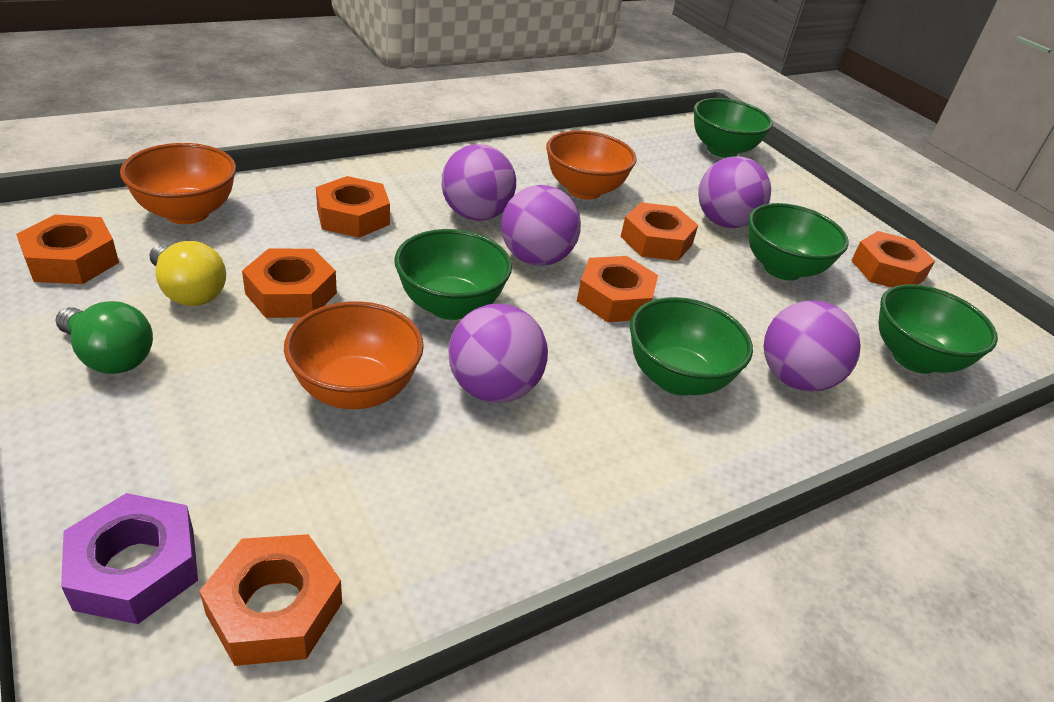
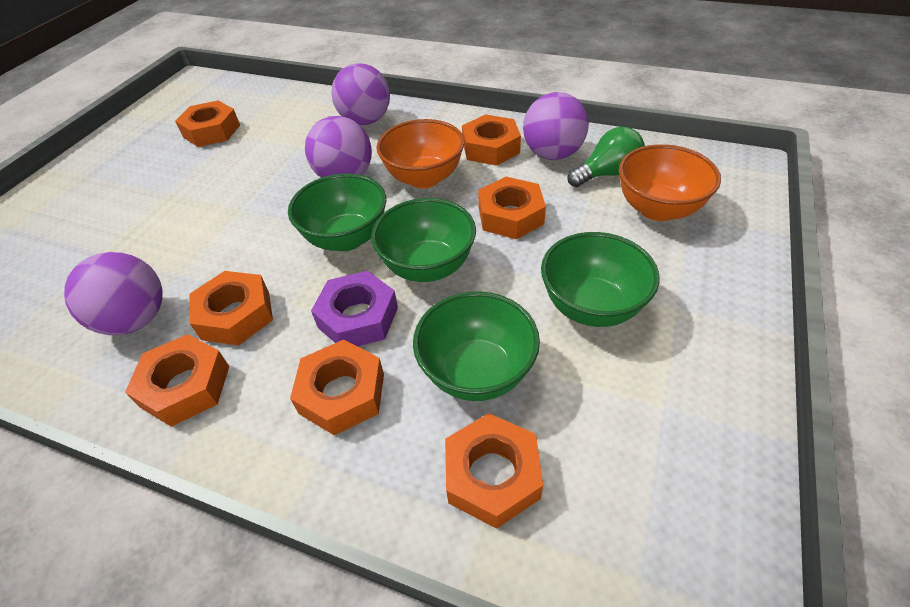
green bowl: [395,229,512,320] [630,297,753,395] [693,98,773,158] [748,203,849,281] [878,284,998,374] = 5 -> [288,173,386,251] [371,198,476,282] [413,291,540,401] [541,232,659,327] = 4
orange bowl: [120,143,236,224] [284,301,424,409] [546,130,636,200] = 3 -> [376,119,464,189] [619,144,721,221] = 2
purple ball: [442,144,516,221] [448,304,548,403] [501,185,581,266] [698,156,771,228] [764,300,861,392] = 5 -> [64,252,163,335] [305,116,372,178] [331,63,390,125] [523,92,589,160] = 4
yellow light bulb: [149,241,226,306] = 1 -> none = 0

